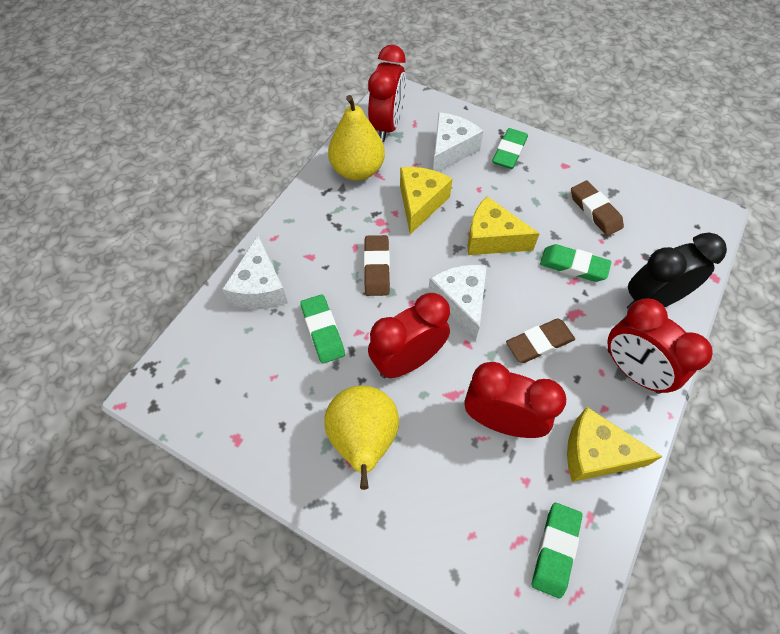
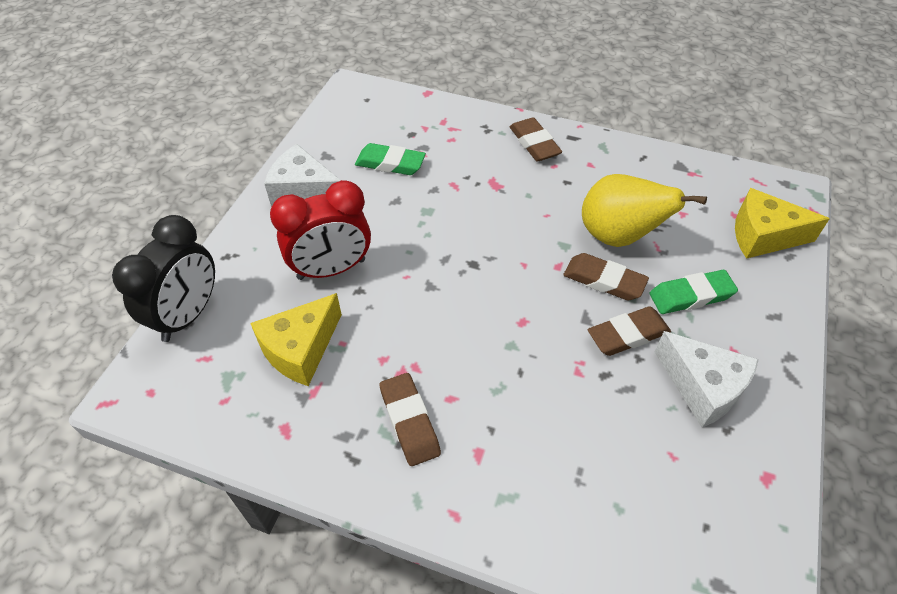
brown eraser: [364,235,390,296] [506,319,575,363] [571,181,624,236] = 3 -> [380,373,441,466] [510,117,562,161] [563,253,649,300] [588,306,671,356] = 4
green eraser: [300,294,345,364] [492,128,528,169] [532,503,583,598] [540,244,611,282] = 4 -> [355,143,426,175] [650,270,738,314] = 2
red clock: [368,45,406,142] [368,293,450,378] [464,362,566,438] [607,298,713,394] = 4 -> [270,180,371,280] = 1
white cheese: [222,236,288,309] [428,265,487,341] [433,112,483,172] = 3 -> [264,144,341,207] [655,331,759,428] = 2
yellow cheese: [400,167,452,234] [467,197,540,255] [567,407,663,482] = 3 -> [250,293,342,386] [735,188,830,259] = 2
yellow pear: [325,385,399,490] [328,95,385,181] = 2 -> [582,174,707,247] = 1

